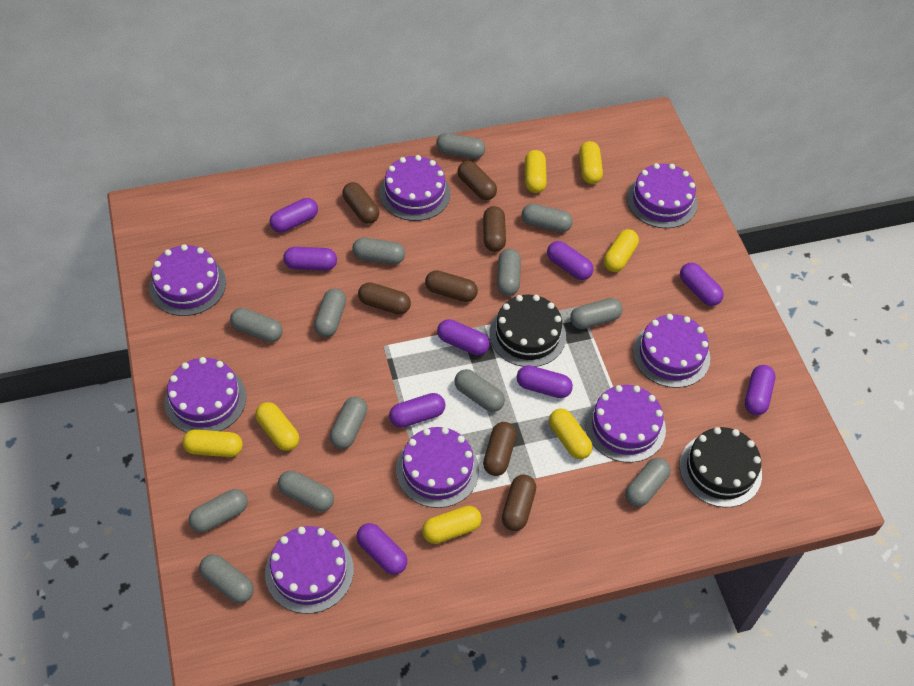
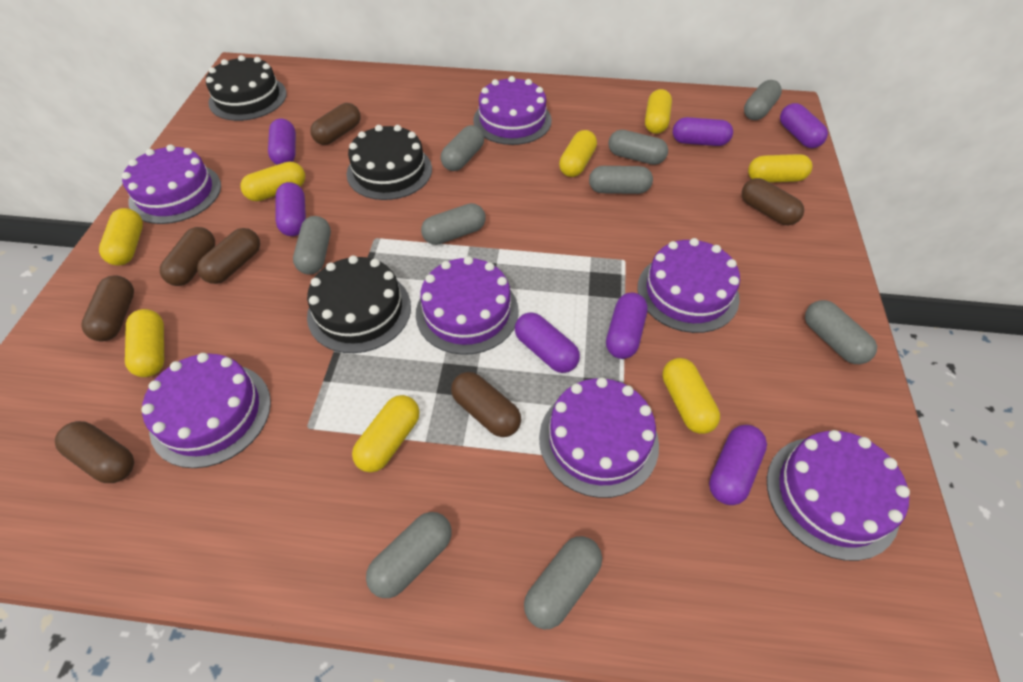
black cake: [489,295,566,367] [679,427,762,508] = 2 -> [206,55,287,121] [307,255,411,353] [347,125,432,200] = 3
grey capsule: [189,489,248,533] [199,554,254,603] [230,308,283,342] [278,471,334,512] [314,288,346,337] [330,396,367,449] [352,238,405,264] [436,133,485,159] [454,369,505,412] [497,249,521,296] [522,204,573,232] [570,298,623,329] [625,458,671,507] = 13 -> [293,216,331,274] [366,512,452,598] [421,203,486,245] [441,125,484,171] [524,536,602,630] [589,166,653,194] [608,130,668,165] [744,80,782,120] [805,300,877,364] = 9
purple cake: [149,244,226,316] [164,357,246,432] [265,526,354,614] [379,155,450,221] [396,427,479,508] [585,385,666,463] [627,163,698,228] [633,314,710,388] = 8 -> [122,145,221,224] [141,353,271,468] [416,256,519,355] [473,76,552,145] [539,377,659,498] [637,238,740,333] [767,430,910,561] = 7
purple capsule: [270,198,318,233] [283,247,337,271] [356,523,407,575] [389,393,445,428] [437,319,490,355] [517,365,573,398] [547,241,594,280] [680,263,724,306] [745,365,776,415] = 9 -> [268,119,296,165] [276,182,306,236] [515,312,580,373] [606,293,648,359] [673,117,733,146] [709,425,767,505] [780,103,828,148] = 7
yellow capsule: [182,429,243,457] [255,402,299,451] [422,506,481,544] [525,150,547,193] [549,409,593,459] [579,141,603,184] [604,229,639,272] = 7 -> [99,208,143,265] [125,309,164,377] [240,162,305,201] [352,395,419,472] [559,130,597,177] [645,89,672,134] [662,358,720,434] [748,154,812,183] = 8

